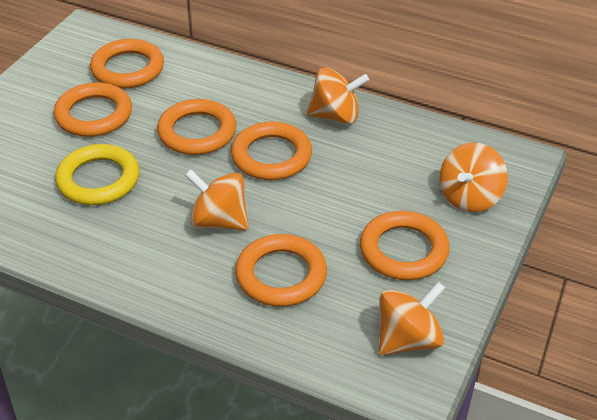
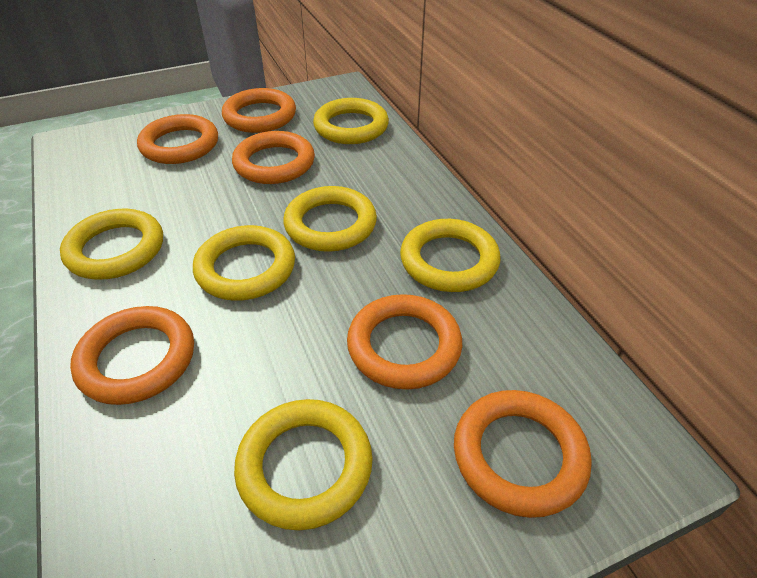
orange spinning top: [185,169,249,231] [307,68,369,124] [379,282,445,355] [440,143,508,212] = 4 -> none = 0
yellow ring: [55,144,139,205] = 1 -> [60,209,163,280] [193,225,295,301] [234,399,373,531] [283,186,377,252] [313,98,389,144] [400,219,500,292] = 6

